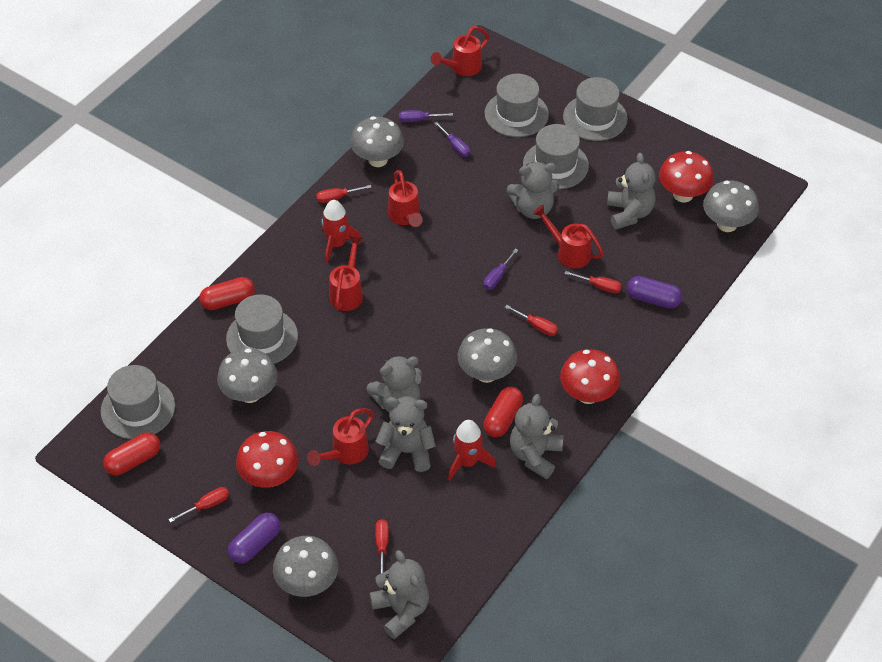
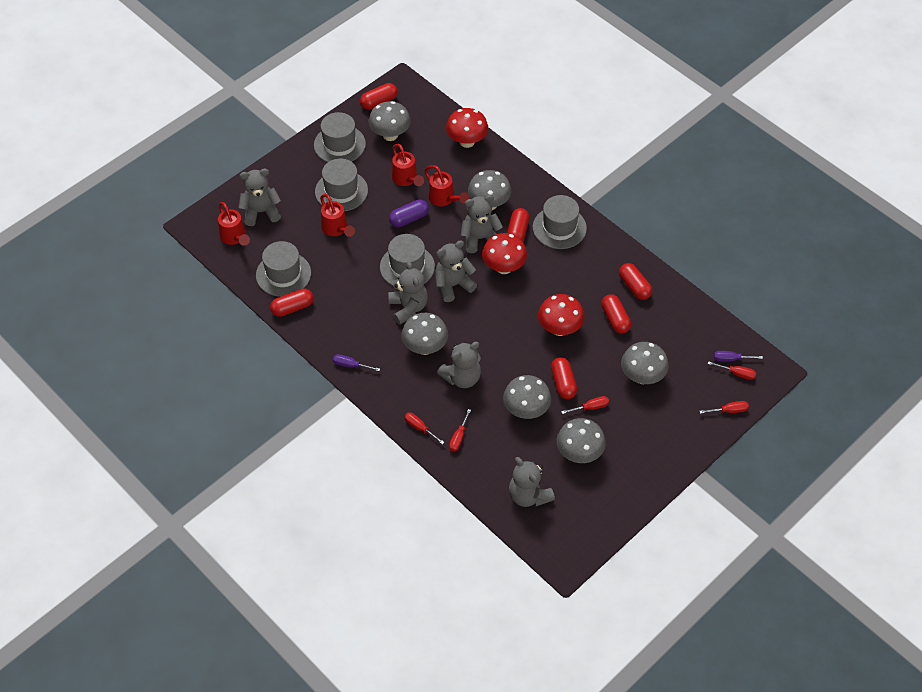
grey mushroom: [217,348,278,403] [273,536,338,597] [350,116,404,167] [458,328,517,383] [703,180,759,232] = 5 -> [369,101,411,141] [401,313,448,355] [468,170,511,210] [503,375,551,419] [557,418,606,463] [621,342,669,384] = 6
purple capsule: [228,513,281,564] [627,276,682,309] = 2 -> [389,200,429,227] = 1
purple screwdriver: [399,110,453,122] [434,122,470,157] [483,249,518,290] = 3 -> [333,354,380,371] [714,351,763,362] = 2
red capsule: [103,432,160,475] [199,277,255,310] [483,387,523,437] = 3 -> [270,288,314,317] [360,83,398,109] [507,208,529,241] [551,357,577,399] [601,294,631,334] [619,263,652,300] = 6
red rocket: [321,200,363,263] [448,420,496,481] = 2 -> none = 0
red watering can: [307,408,374,466] [329,236,363,311] [388,170,423,227] [431,26,489,76] [533,205,604,269] = 5 -> [218,202,250,246] [320,194,355,237] [392,144,424,186] [424,165,469,206] = 4

